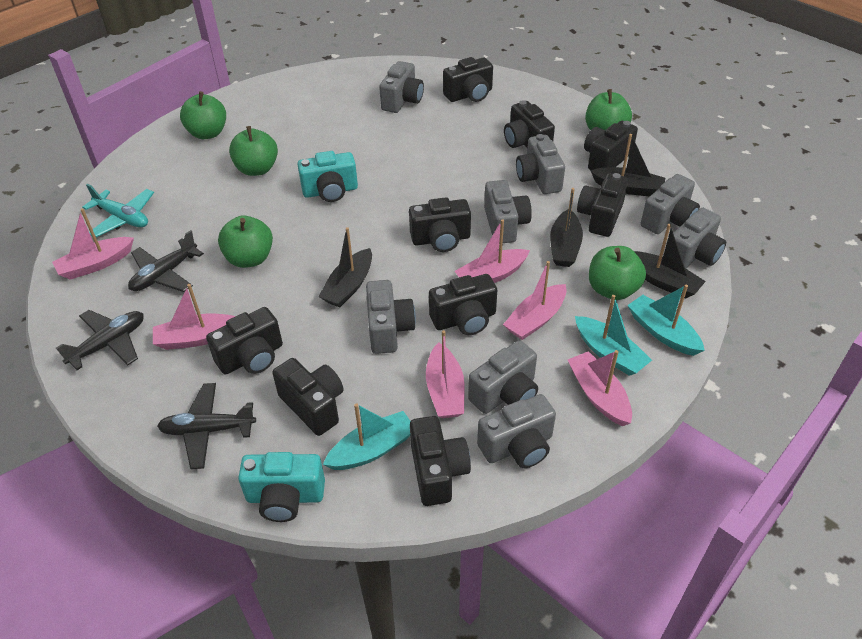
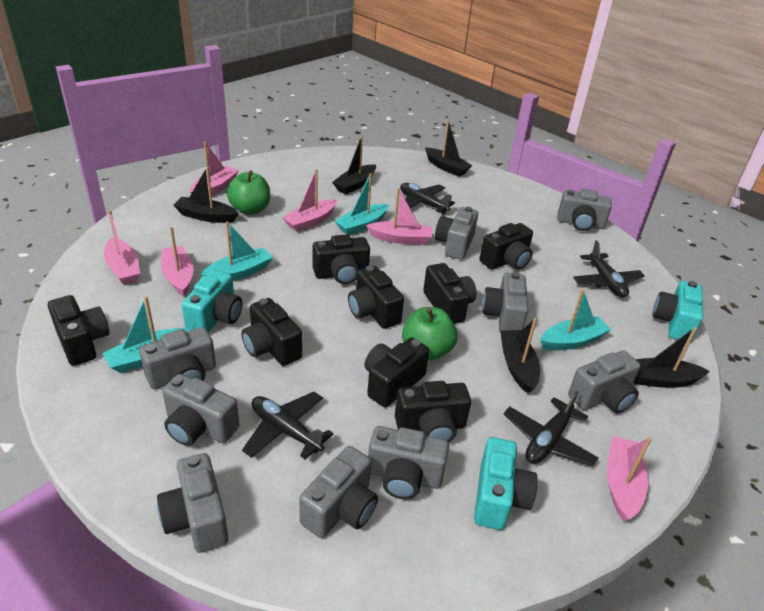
black boat: [318,227,372,307] [550,188,583,267] [590,134,665,197] [634,224,706,298] = 4 -> [173,167,239,223] [332,136,376,194] [425,120,472,176] [500,318,540,393] [634,327,710,388] = 5
black camera: [206,307,283,374] [272,358,343,436] [409,197,471,252] [410,416,471,506] [429,274,497,335] [443,57,493,102] [504,100,555,148] [577,173,628,237] [584,121,638,170] = 9 -> [48,295,109,366] [242,298,302,366] [313,234,370,284] [348,266,404,329] [364,338,429,407] [395,381,471,443] [423,263,476,324] [479,223,533,270] = 8
black plane: [56,310,144,370] [128,230,204,292] [157,383,256,469] = 3 -> [242,392,334,460] [400,183,455,214] [504,390,598,466] [573,240,645,298] = 4
green apple: [180,91,226,139] [218,216,273,268] [229,126,278,176] [585,89,632,130] [589,246,646,300] = 5 -> [227,170,270,215] [402,307,458,361] = 2
grey camera: [366,280,416,354] [379,61,424,113] [468,340,538,414] [477,394,556,468] [484,180,532,243] [516,134,565,194] [641,174,700,234] [673,208,726,268] = 8 -> [139,327,216,389] [157,453,228,553] [162,374,239,446] [299,446,378,538] [368,426,449,499] [435,206,478,260] [482,272,528,331] [558,188,612,231] [568,351,640,413] = 9
turquoise boat: [323,403,410,470] [575,295,652,376] [627,285,705,356] = 3 -> [102,296,191,373] [201,222,273,281] [335,173,389,235] [540,289,612,350] = 4
turquoise camera: [238,452,325,522] [297,151,358,202] = 2 -> [182,270,242,333] [474,437,538,530] [653,281,703,341] = 3
turquoise plane: [82,184,154,237] = 1 -> none = 0

